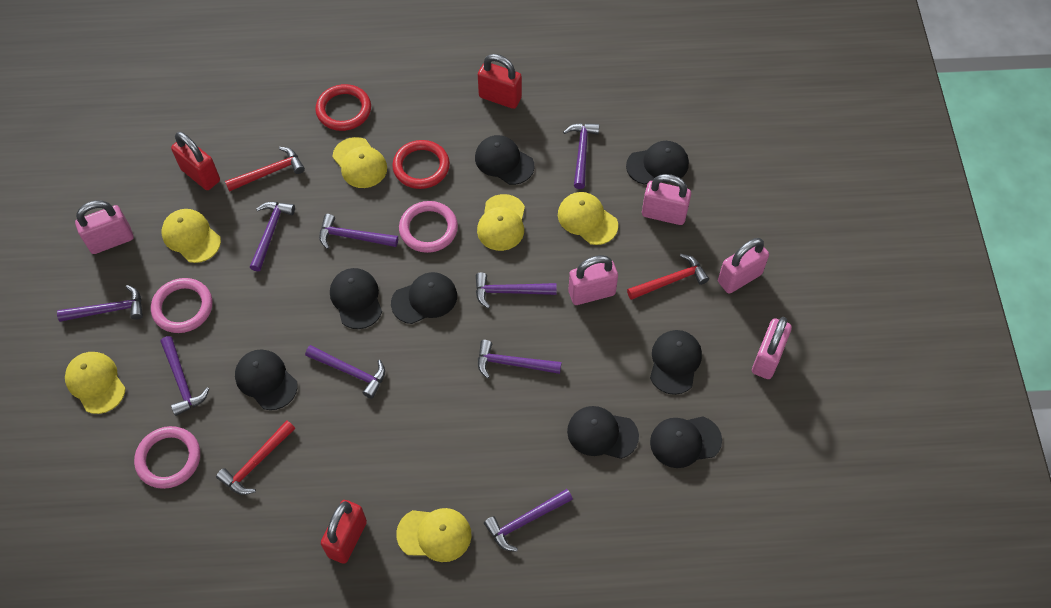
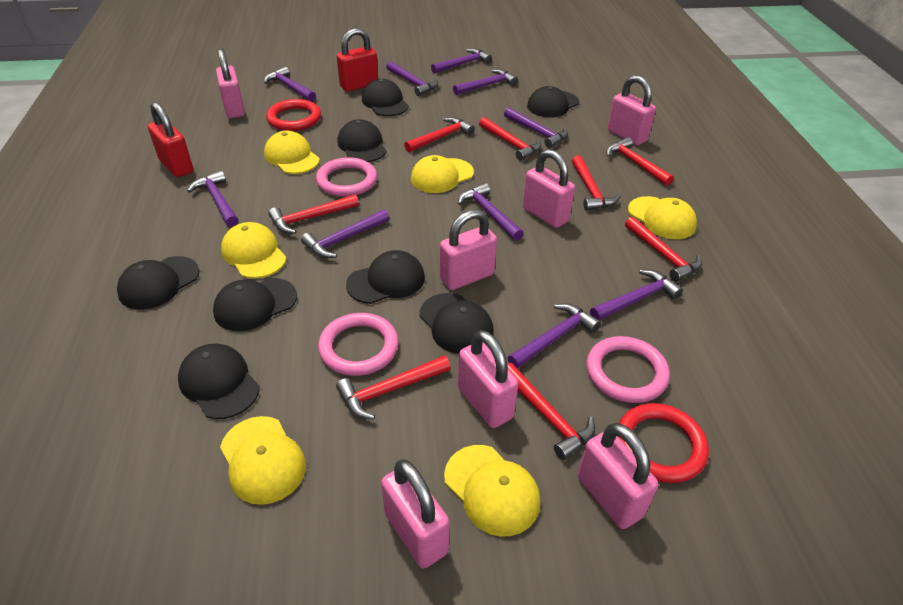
pink padlock: [75,200,133,254] [569,255,618,305] [642,174,691,225] [718,238,769,294] [752,317,792,379] = 5 -> [216,49,245,118] [381,459,450,568] [440,209,497,290] [458,330,518,428] [523,149,575,228] [578,423,658,529] [607,75,656,145] = 7
purple hammer: [57,285,143,322] [161,336,209,416] [250,202,295,271] [305,345,385,399] [319,214,398,249] [476,272,557,309] [478,340,562,379] [484,489,573,552] [563,123,599,189] = 9 -> [188,171,239,227] [264,66,316,102] [301,209,390,258] [386,61,438,96] [431,49,492,74] [453,69,518,95] [458,183,524,241] [504,108,568,148] [508,303,601,369] [590,270,683,320] = 10
red hammer: [216,420,295,495] [225,147,305,192] [627,254,709,300] = 3 -> [268,195,359,234] [336,355,451,420] [404,117,475,152] [479,117,541,161] [508,363,595,460] [572,155,620,210] [606,137,674,186] [625,217,702,282] = 8
red padlock: [171,132,220,190] [321,500,367,564] [478,54,522,109] = 3 -> [148,102,193,177] [337,28,378,92] = 2

